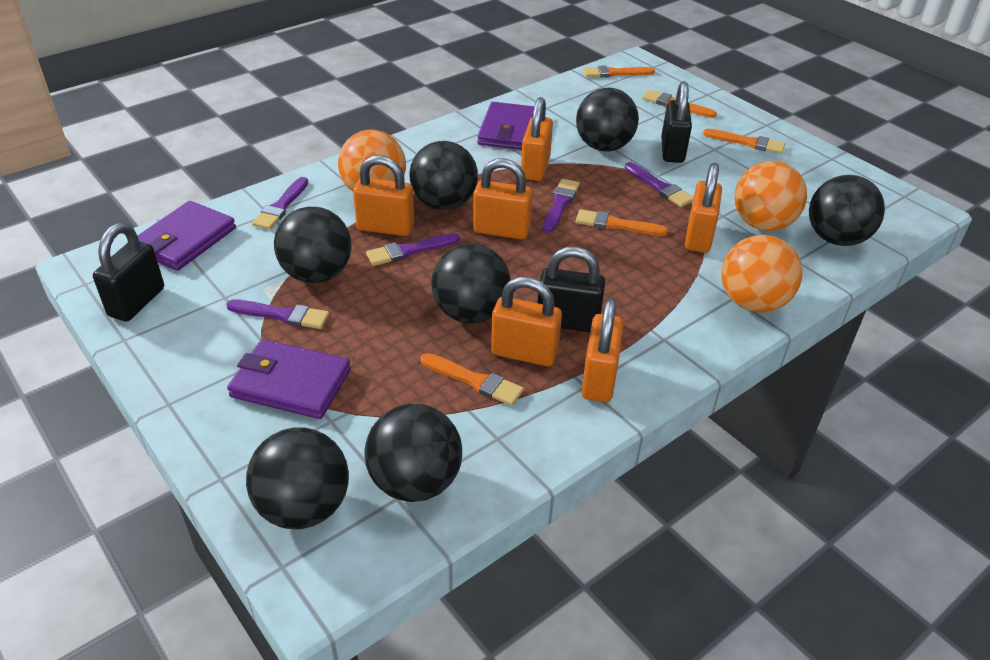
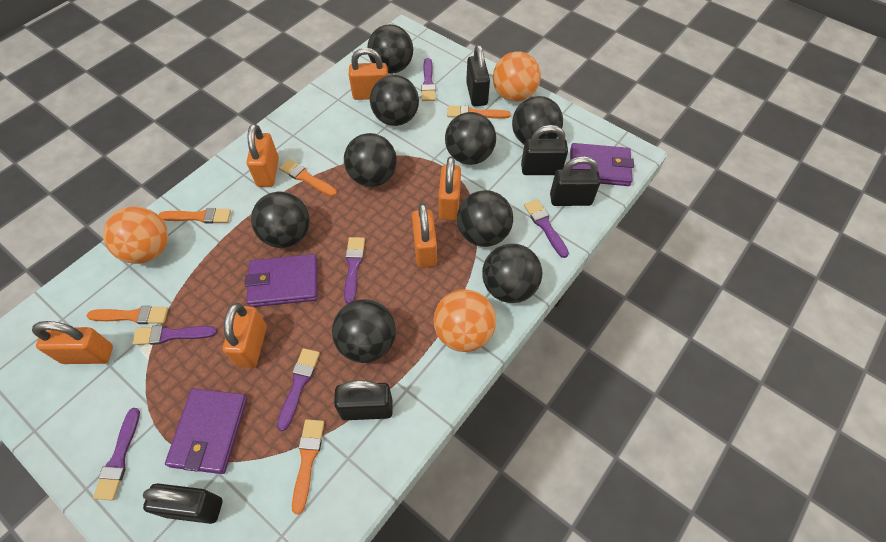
black ball: [246,427,349,529] [274,207,352,283] [365,404,462,502] [410,141,478,210] [431,244,511,324] [576,88,639,152] [809,175,885,246] = 7 -> [251,192,310,248] [332,299,396,363] [344,133,397,187] [367,24,413,74] [370,75,419,126] [445,112,496,165] [457,190,513,247] [482,244,542,303] [512,96,563,144] = 9
black padlock: [93,223,164,321] [538,246,605,332] [661,81,692,163] = 3 -> [143,483,222,524] [334,380,393,420] [466,45,490,106] [521,125,568,175] [550,156,600,206] = 5
purple brush: [226,300,329,329] [252,177,308,230] [366,233,460,266] [543,179,580,233] [624,162,694,207] = 5 -> [93,408,140,500] [133,325,217,345] [277,348,320,431] [344,237,365,304] [421,58,436,101] [524,199,569,258] = 6

